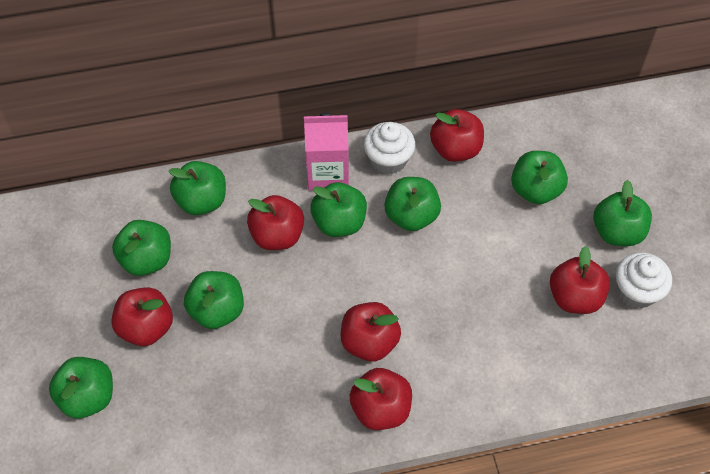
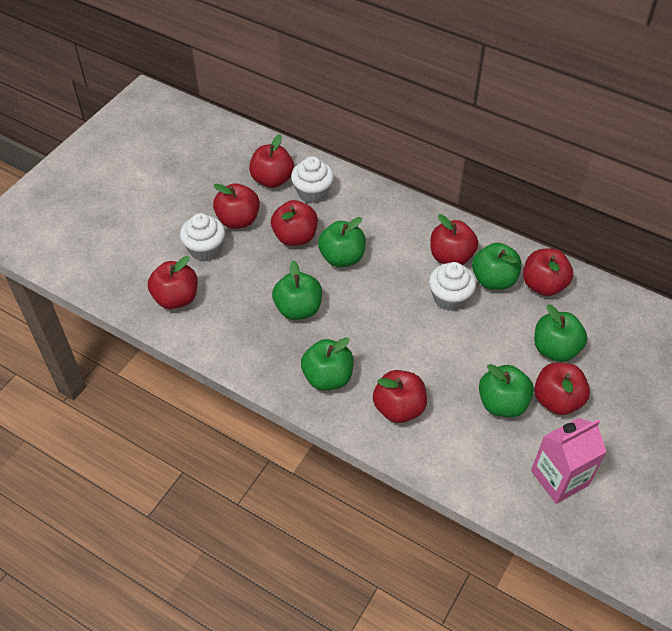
green apple: [49,357,113,419] [112,220,171,276] [169,161,226,215] [184,271,244,329] [310,182,367,237] [384,177,441,231] [511,151,568,204] [594,180,652,246] = 8 -> [272,260,322,320] [301,337,354,391] [318,217,366,267] [472,243,521,290] [479,364,534,417] [534,304,587,362] = 6
red apple: [111,287,173,346] [247,195,304,250] [341,302,401,361] [350,368,412,430] [430,109,484,162] [550,246,610,314] = 6 -> [148,256,198,309] [213,183,260,229] [249,134,294,188] [271,200,318,246] [373,370,427,423] [430,214,478,265] [523,249,573,296] [534,363,590,415] = 8
white cupcake: [364,122,415,175] [616,252,672,308] = 2 -> [180,213,225,261] [291,156,334,203] [429,262,476,311] = 3

